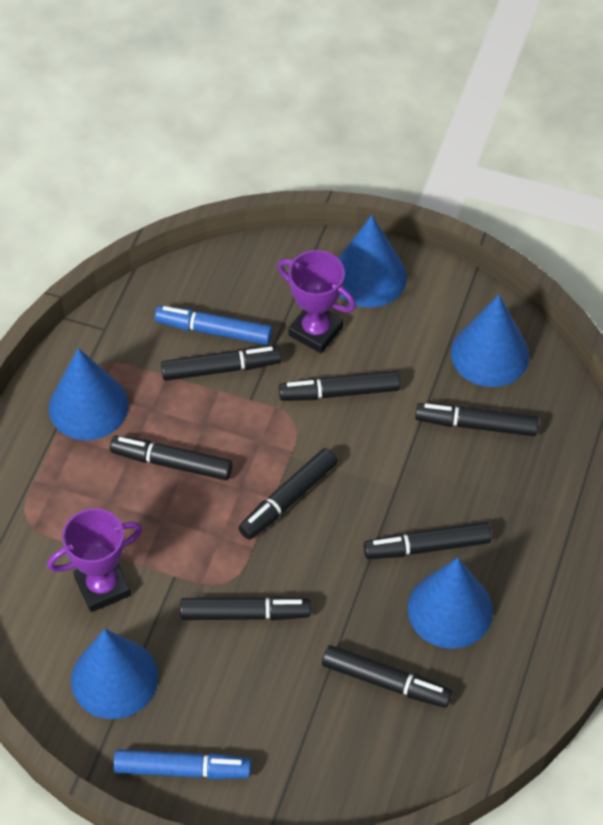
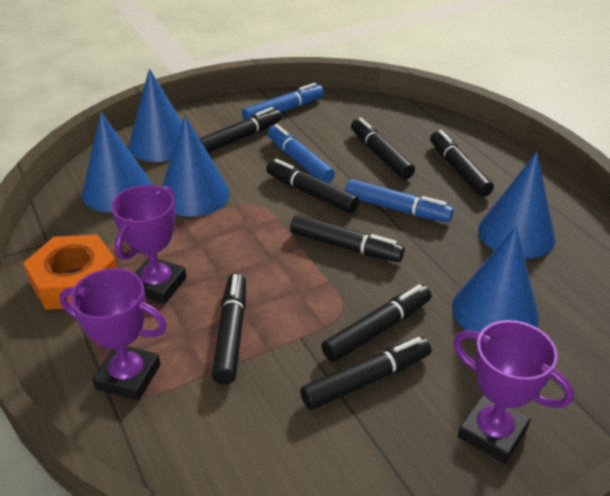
blue marker: [113,750,251,779] [155,306,272,345] = 2 -> [242,83,324,120] [267,124,335,183] [345,179,454,222] = 3
orange nut: none = 0 -> [24,234,117,310] = 1
purple trophy: [47,508,143,612] [278,250,356,354] = 2 -> [60,268,167,400] [111,185,187,304] [453,320,574,464] = 3

